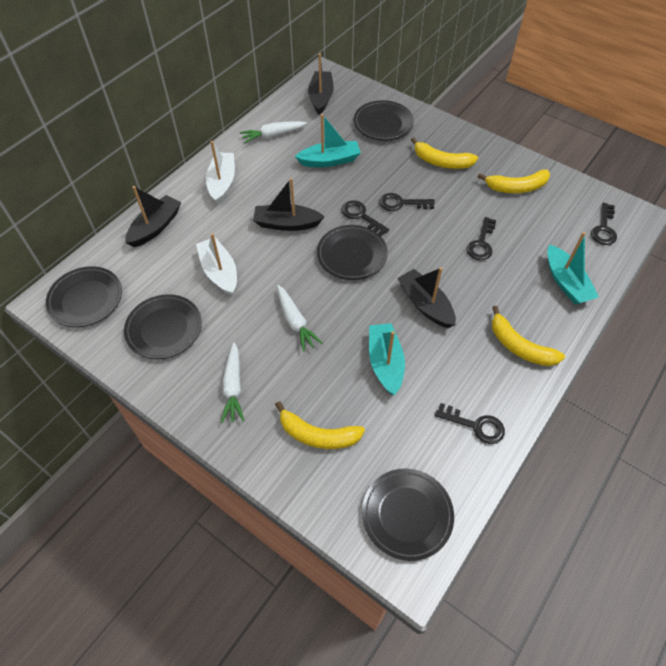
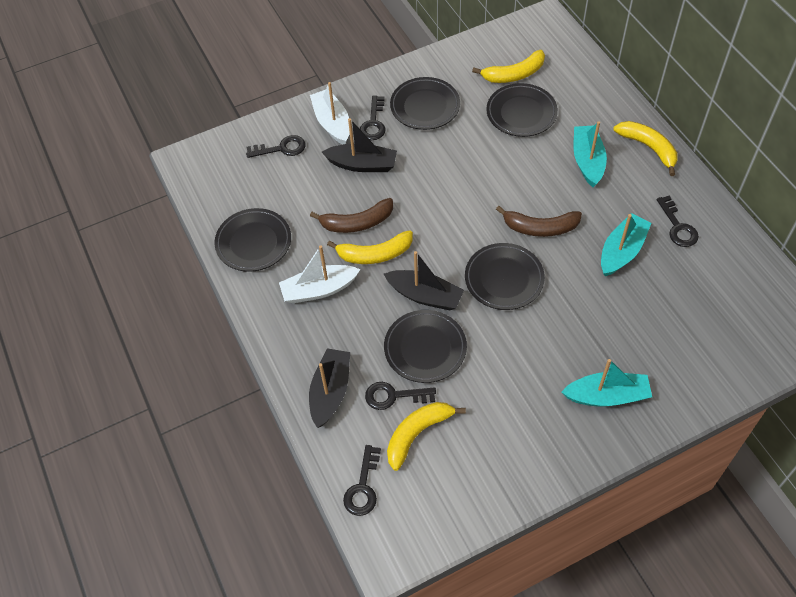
black boat: [125,186,181,247] [253,178,325,231] [308,54,334,115] [397,267,456,328] = 4 -> [309,348,350,428] [322,118,397,172] [384,251,464,310] = 3
brown banana: none = 0 -> [310,198,393,233] [496,206,582,237] = 2
white carrot: [221,342,244,423] [240,121,307,143] [277,285,323,352] = 3 -> none = 0

